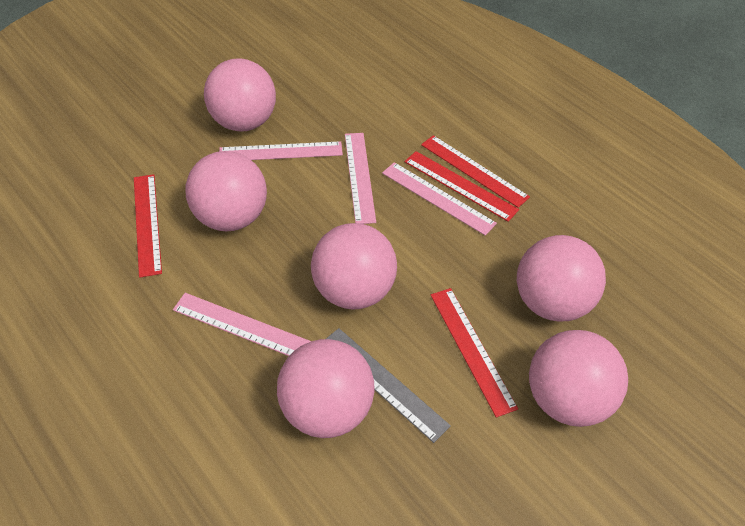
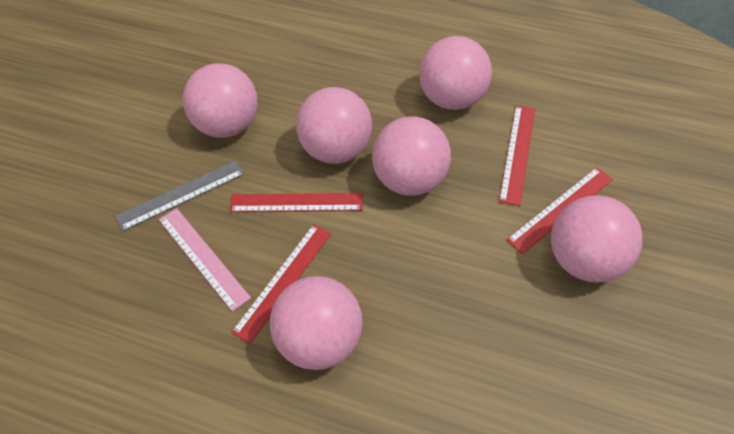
pink ruler: [173,293,311,356] [219,141,343,160] [345,133,376,224] [382,162,497,236] = 4 -> [159,208,251,312] = 1

